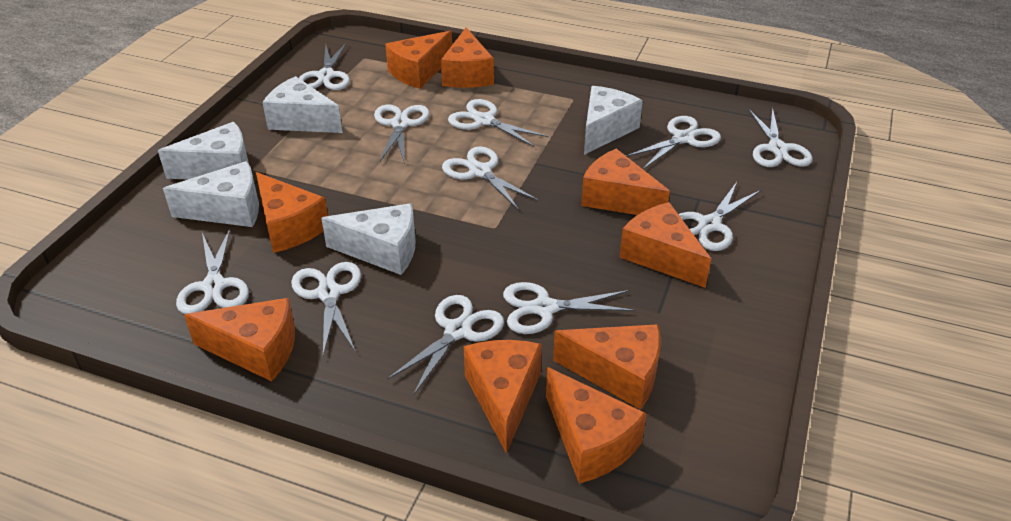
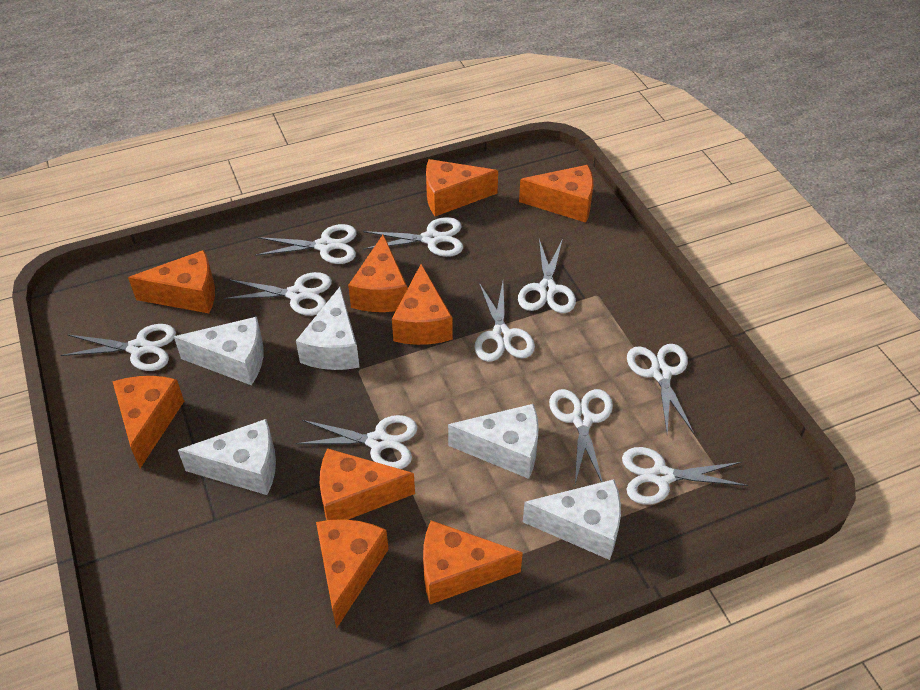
white scissors: [176,228,249,314] [291,262,361,355] [299,42,350,90] [374,105,430,164] [387,295,504,395] [442,147,539,210] [448,99,549,147] [503,282,636,334] [626,116,721,169] [679,182,761,251] [749,107,813,167] = 11 -> [60,324,176,371] [224,272,332,316] [255,224,357,264] [296,415,418,469] [363,217,463,257] [474,282,535,362] [518,239,576,313] [549,389,613,484] [622,447,748,505] [627,344,694,434] = 10

